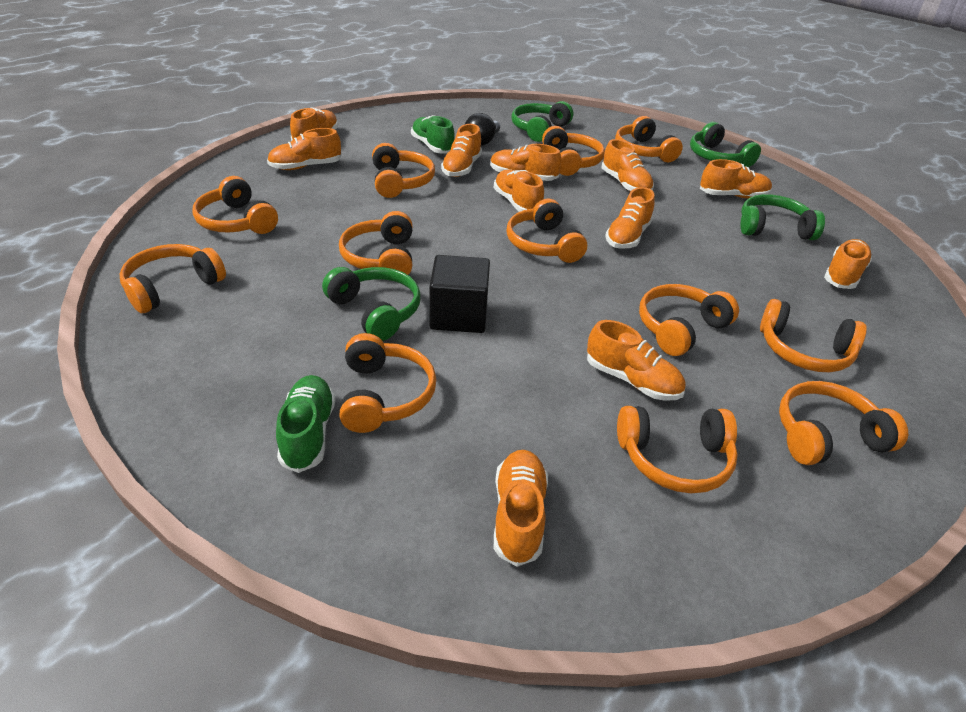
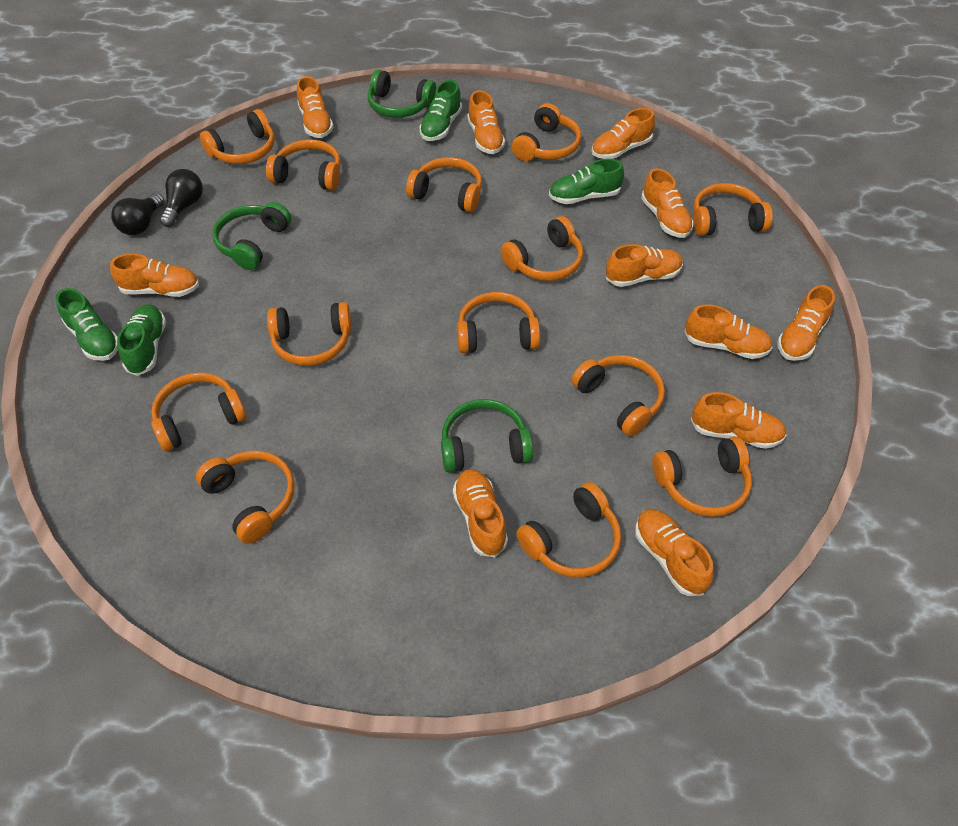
black cube: [430,255,490,333] = 1 -> none = 0
black light bulb: [465,113,500,146] = 1 -> [111,193,164,235] [160,169,203,227] = 2
green headphones: [322,267,420,341] [511,101,573,142] [690,122,761,167] [741,194,825,240] = 4 -> [212,202,291,270] [368,70,436,118] [441,399,533,473] = 3
green shoe: [276,375,336,473] [411,115,455,153] = 2 -> [56,288,118,361] [117,304,166,376] [419,80,462,141] [549,159,624,204] = 4
orange headphones: [119,244,226,313] [193,176,278,234] [339,211,412,275] [339,333,437,433] [372,143,435,198] [506,199,587,263] [542,126,605,176] [615,116,683,162] [617,406,738,493] [639,284,739,356] [760,299,867,372] [779,381,908,465] = 12 -> [151,372,247,451] [196,451,295,544] [200,109,275,164] [266,140,341,191] [267,302,352,366] [406,157,482,212] [457,292,540,353] [501,216,583,281] [512,103,581,161] [516,482,621,577] [572,355,665,436] [653,437,752,517] [693,183,773,236] = 13

